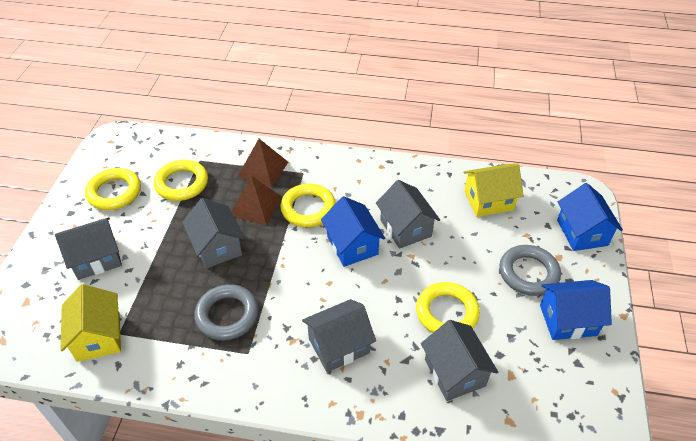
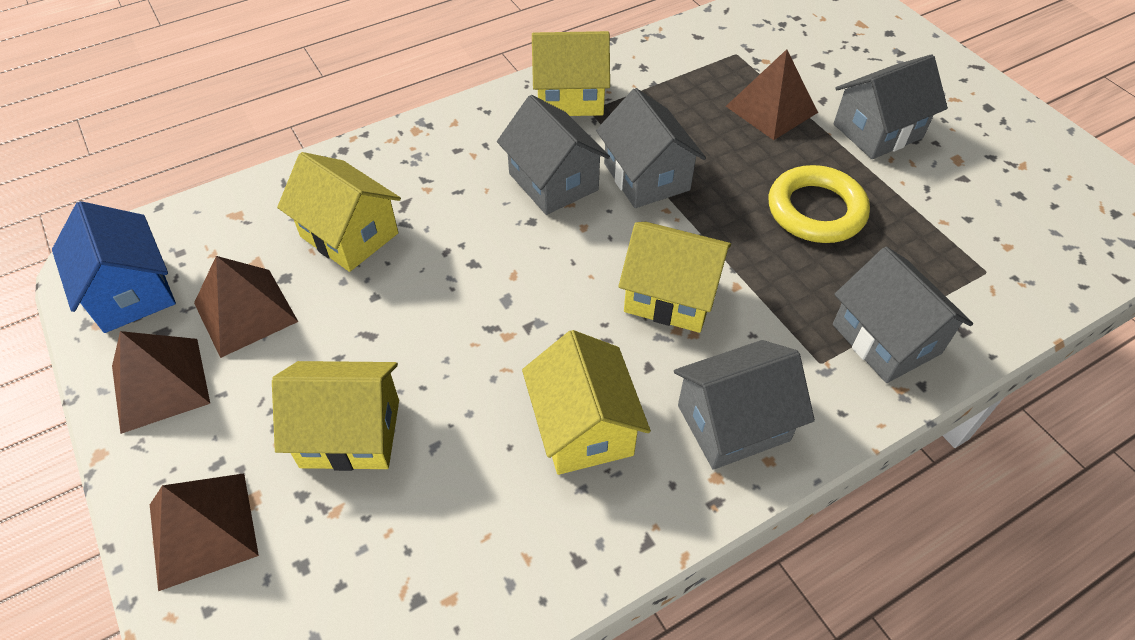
blue house: [321,196,385,267] [540,280,612,340] [557,183,623,251] = 3 -> [52,201,176,333] = 1
brown pyramid: [231,176,282,226] [237,139,288,187] = 2 -> [112,331,210,434] [150,473,259,591] [194,256,298,358] [726,49,818,140] = 4
grey ring: [194,284,259,341] [500,245,561,296] = 2 -> none = 0
yellow house: [61,284,121,362] [463,164,524,217] = 2 -> [272,361,399,471] [277,152,401,272] [522,330,651,475] [532,31,610,116] [618,222,731,333] = 5
yellow ring: [85,168,141,210] [154,160,208,201] [280,184,336,227] [416,282,480,333] = 4 -> [769,165,870,243] = 1

